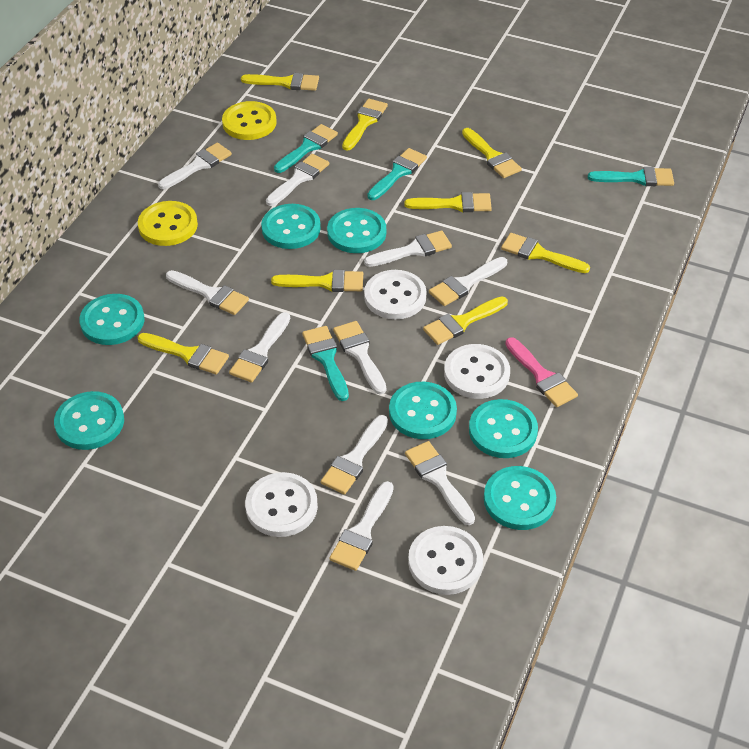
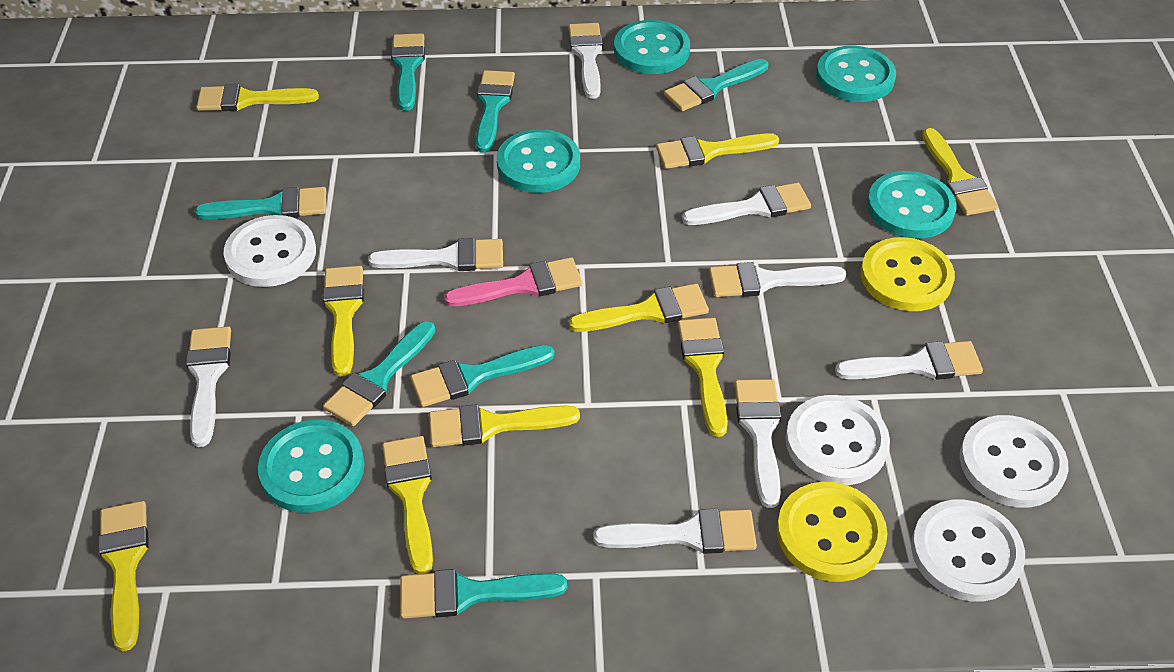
turquoise brush: [274,124,338,173] [302,326,349,401] [367,148,427,200] [588,167,674,186] = 4 -> [195,187,326,219] [323,321,435,426] [391,33,425,111] [400,569,567,619] [410,345,554,407] [476,70,515,153] [664,59,768,111] = 7
turquoise button: [54,391,124,450] [79,294,145,345] [261,204,321,249] [327,208,386,253] [389,382,457,439] [469,399,538,458] [484,466,556,530] = 7 -> [258,420,365,513] [497,129,580,193] [614,20,690,74] [816,46,896,102] [867,171,957,239] = 5
white brush: [158,143,232,189] [166,270,249,315] [229,312,290,382] [266,154,329,206] [321,415,388,495] [329,481,394,571] [333,321,386,395] [364,231,452,267] [405,441,475,525] [429,257,507,306] = 10 -> [186,326,231,447] [368,238,503,271] [568,23,603,99] [593,509,757,554] [682,183,811,225] [709,262,846,297] [734,379,781,508] [835,341,983,380] = 8
yellow brush: [138,333,229,375] [241,73,319,91] [271,270,363,292] [342,99,388,151] [404,192,492,212] [423,296,508,345] [462,128,522,178] [501,233,590,273] = 8 -> [98,501,149,651] [196,84,319,111] [323,266,364,377] [382,436,433,574] [429,404,580,447] [569,283,709,332] [656,133,779,169] [678,318,728,437] [922,128,998,216] = 9

